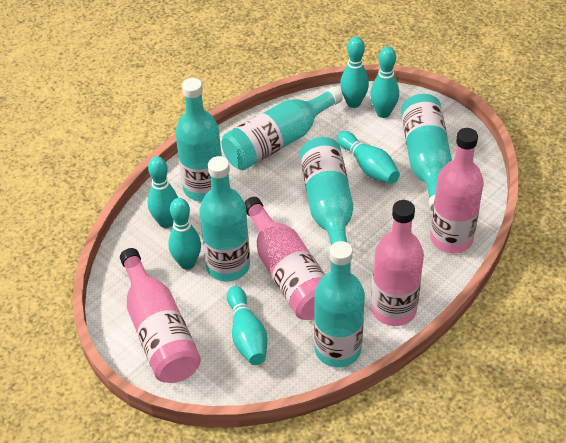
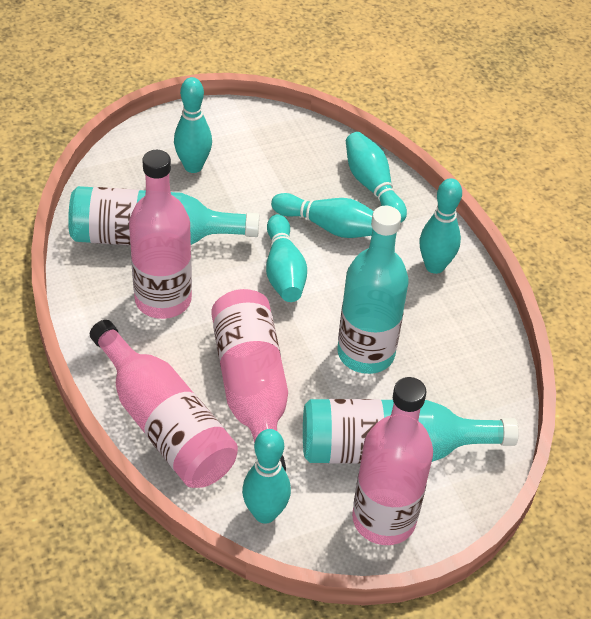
turquoise bottle: [175,78,222,201] [199,156,250,281] [222,87,342,170] [300,137,353,245] [314,241,365,367] [401,94,452,212] = 6 -> [68,186,259,246] [303,399,519,464] [337,206,409,374] = 3

